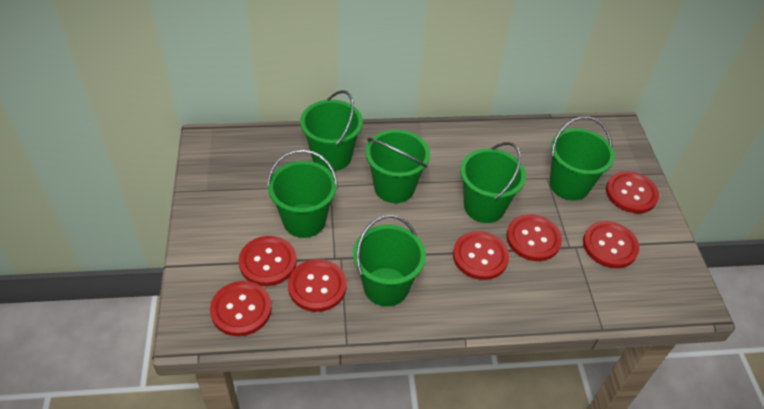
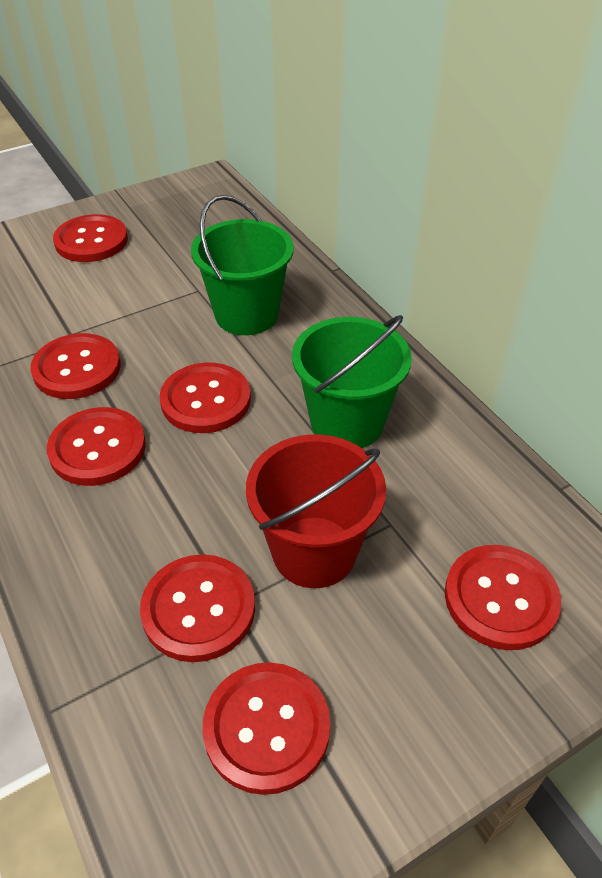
green bucket: [267,149,338,238] [300,90,363,171] [353,215,426,306] [365,129,430,203] [460,142,526,223] [550,117,615,201] = 6 -> [191,195,294,335] [292,315,412,448] = 2
red bucket: none = 0 -> [246,434,386,588] = 1

